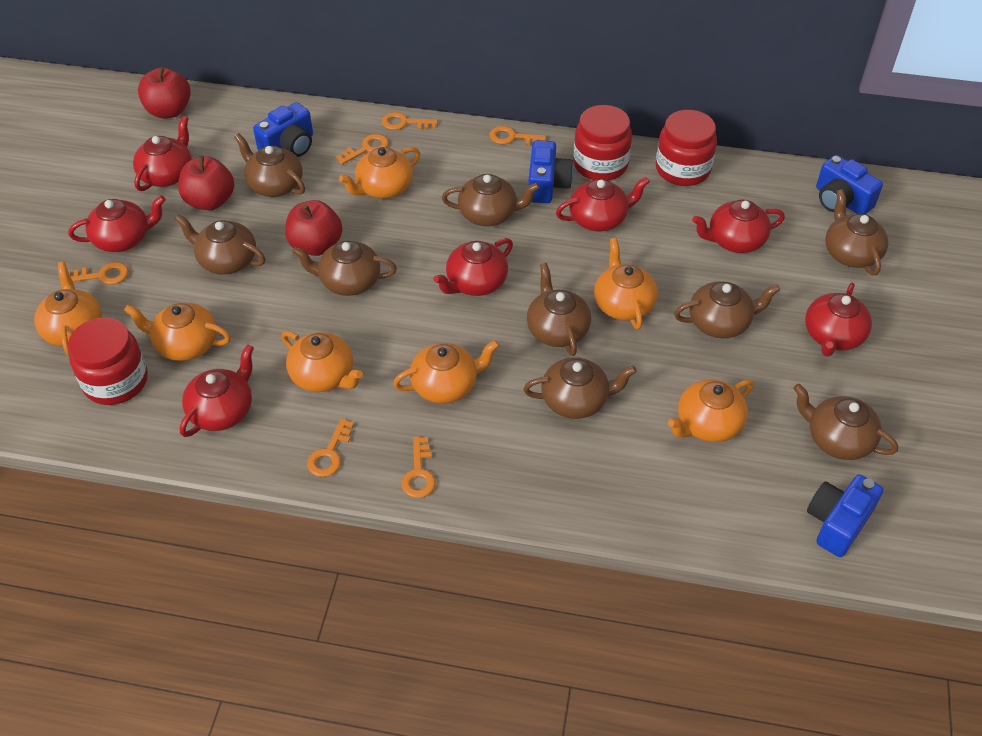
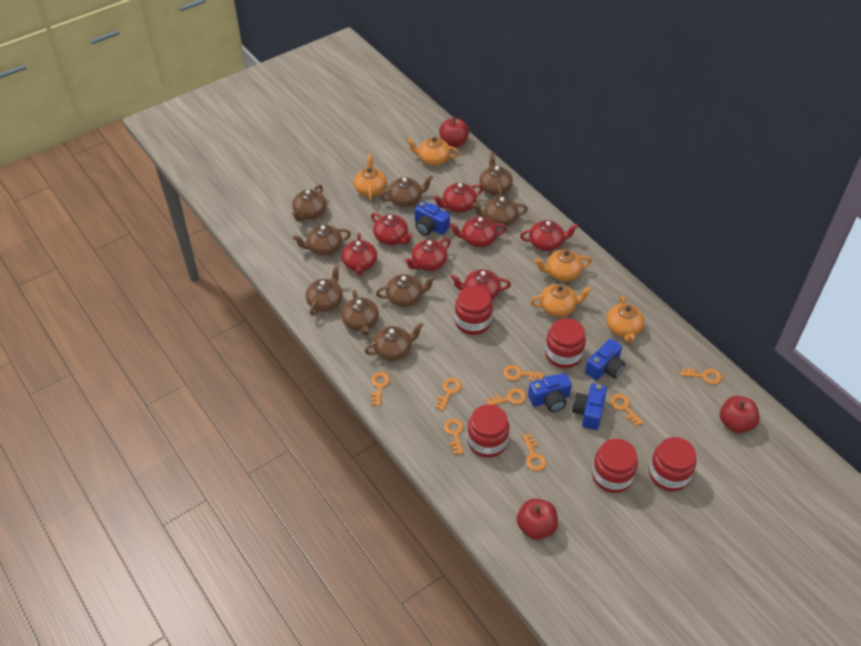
orange key: [68,262,129,285] [307,418,354,477] [336,134,389,165] [382,112,438,130] [401,436,436,498] [489,126,546,145] = 6 -> [371,372,390,406] [436,378,462,411] [444,418,464,455] [486,388,527,405] [503,365,544,381] [523,434,546,471] [610,394,643,426] [681,368,722,384] = 8
orange teapot: [34,262,102,356] [124,303,231,361] [281,331,363,392] [339,147,420,199] [393,340,499,403] [594,238,658,330] [668,379,754,442] = 7 -> [354,154,387,201] [406,137,459,166] [531,284,592,317] [535,250,592,281] [606,296,645,343] = 5
red jar: [68,317,148,405] [573,105,632,180] [656,110,717,186] = 3 -> [455,286,493,335] [467,404,509,458] [545,318,586,368] [592,439,638,493] [649,437,696,491] = 5

